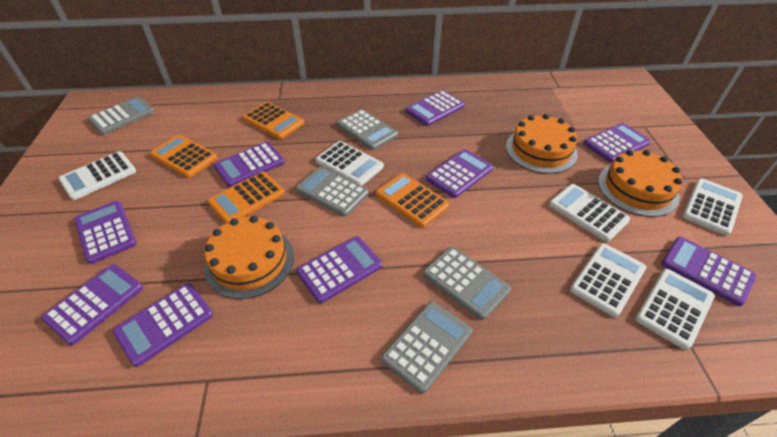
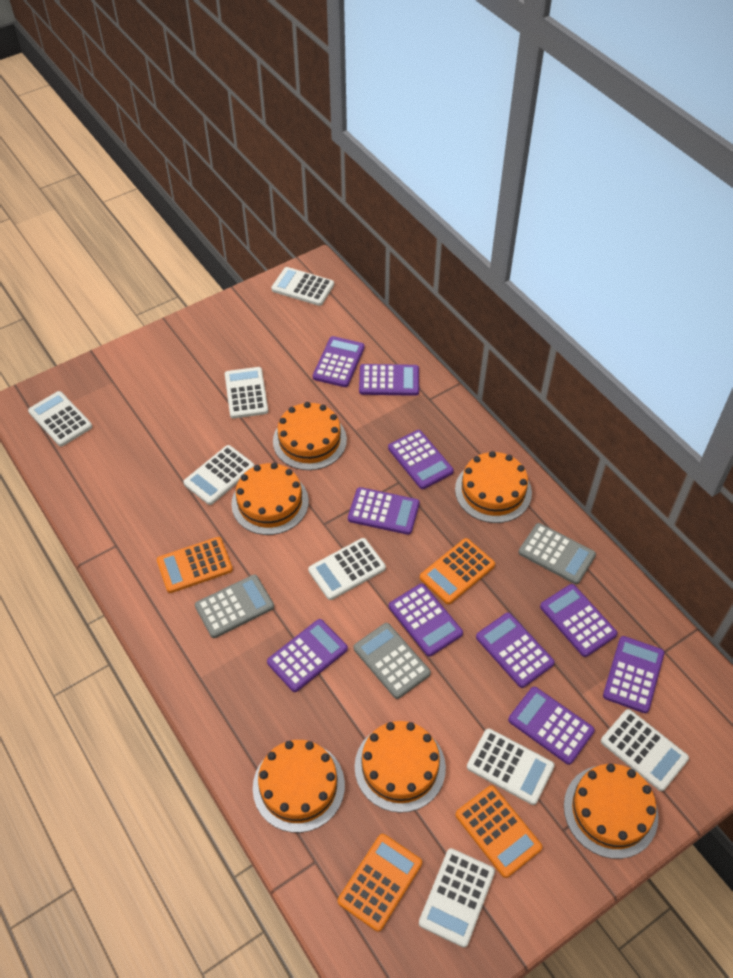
grey calculator: [87,97,155,135] [295,167,369,216] [337,109,398,150] [381,301,472,393] [423,247,511,320] = 5 -> [195,575,274,638] [354,623,431,699] [518,523,596,584] = 3
orange cake: [204,216,294,299] [506,114,578,174] [598,150,683,217] = 3 -> [231,463,309,535] [253,740,345,833] [273,402,347,470] [355,721,446,813] [455,451,532,523] [564,764,659,859] = 6
purple calculator: [41,264,143,345] [74,201,137,264] [113,283,213,367] [214,142,285,187] [296,236,382,303] [405,90,465,126] [426,149,493,198] [583,123,651,163] [661,237,756,306] = 9 -> [267,619,348,692] [313,336,365,387] [348,487,420,535] [359,364,419,396] [388,430,454,489] [389,584,463,656] [476,613,555,688] [508,687,595,765] [540,584,617,657] [603,636,664,713] = 10
white calculator: [59,151,136,200] [316,141,384,186] [549,184,630,242] [570,243,646,317] [635,269,715,350] [682,178,743,236] = 6 -> [28,391,92,446] [183,445,255,505] [225,367,268,418] [271,267,334,306] [308,538,386,600] [419,848,495,948] [467,728,555,805] [601,709,689,791] = 8

